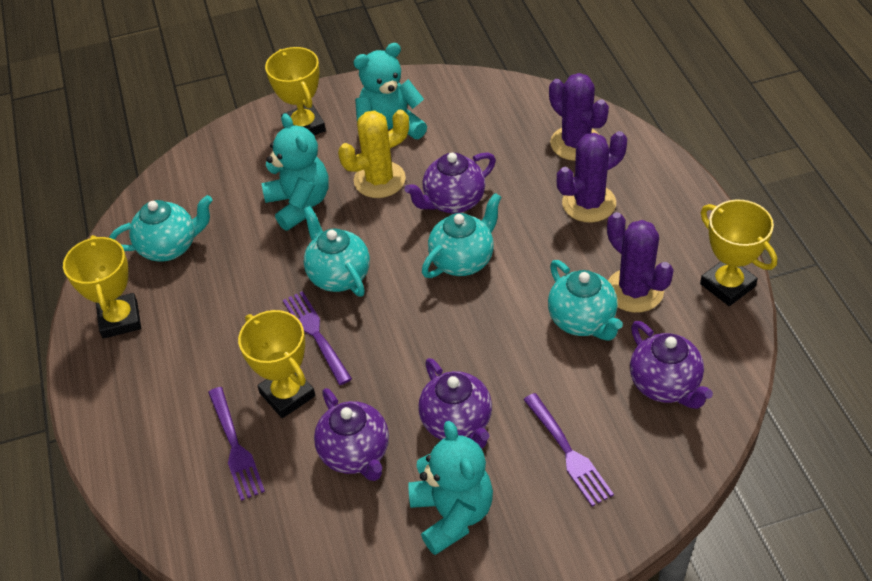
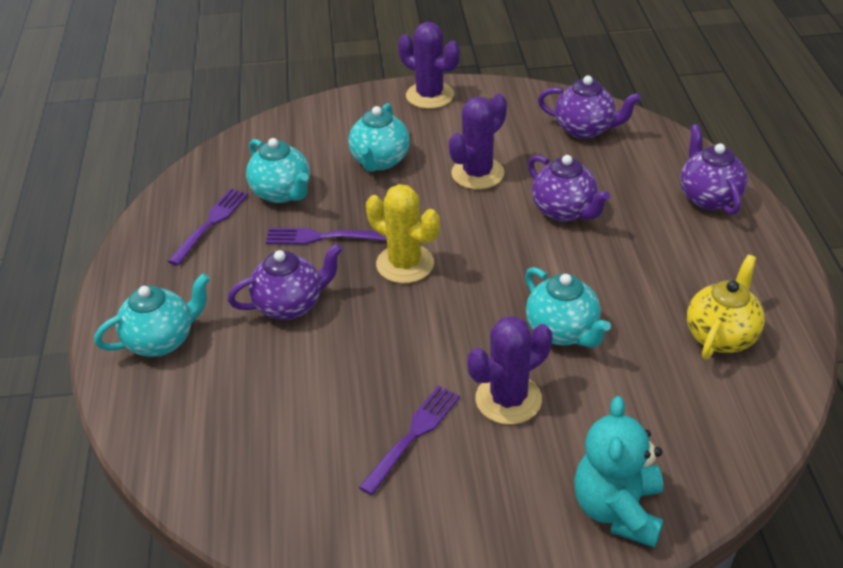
turquoise teddy bear: [262,113,329,231] [353,43,427,139] [408,421,493,555] = 3 -> [574,396,663,548] = 1
yellow teapot: none = 0 -> [687,255,765,360] = 1
yellow trophy: [63,235,141,339] [238,310,315,418] [265,47,326,135] [700,200,777,306] = 4 -> none = 0

